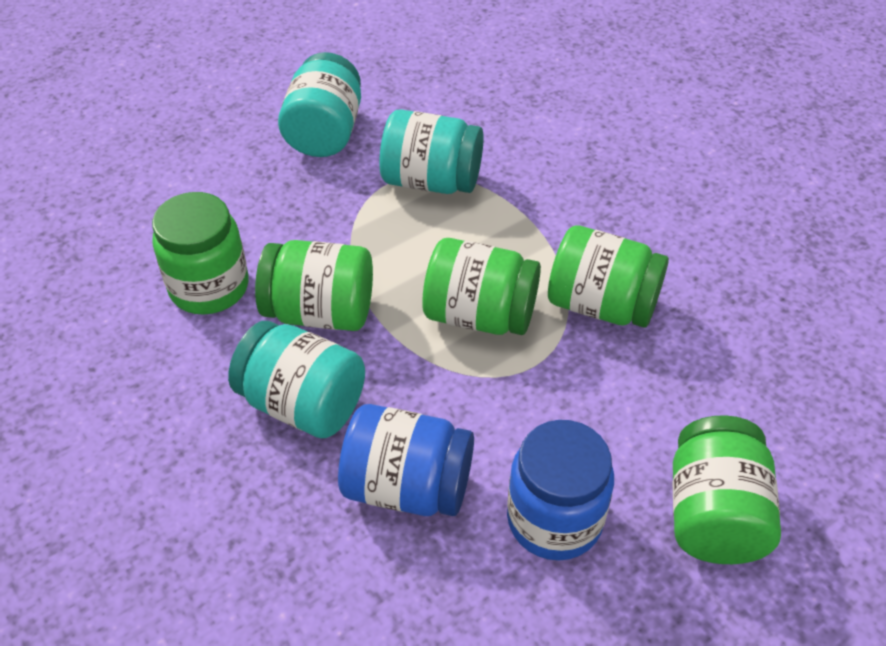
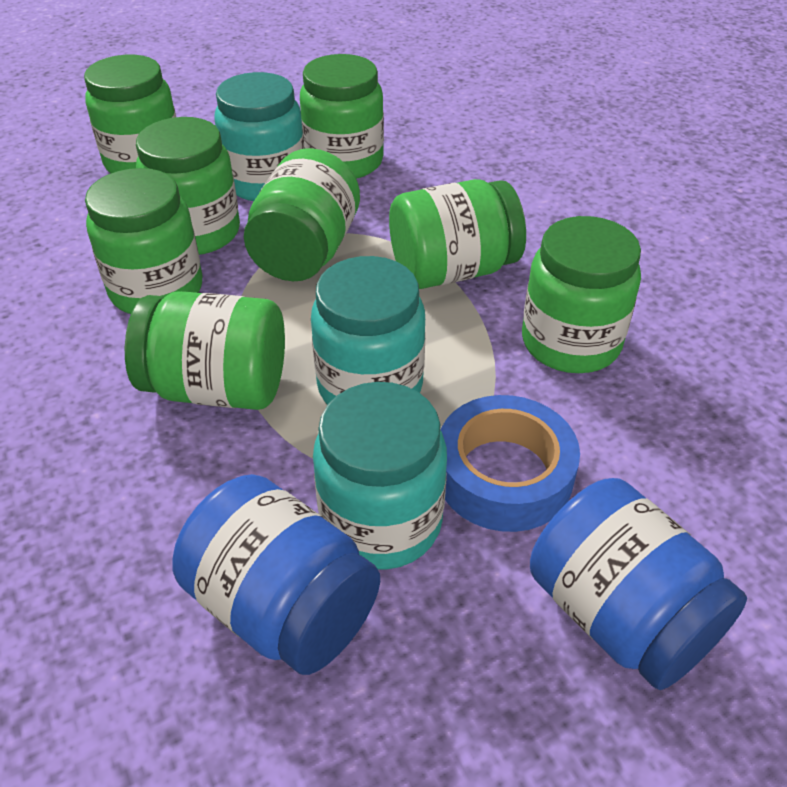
blue tape: none = 0 -> [441,395,580,532] = 1
green jar: [152,192,249,315] [255,240,373,331] [422,238,541,335] [548,225,669,328] [673,415,781,564] = 5 -> [84,55,176,174] [85,168,203,314] [125,291,285,410] [136,117,240,255] [244,148,360,281] [300,54,384,179] [389,179,526,289] [522,216,641,373] = 8

